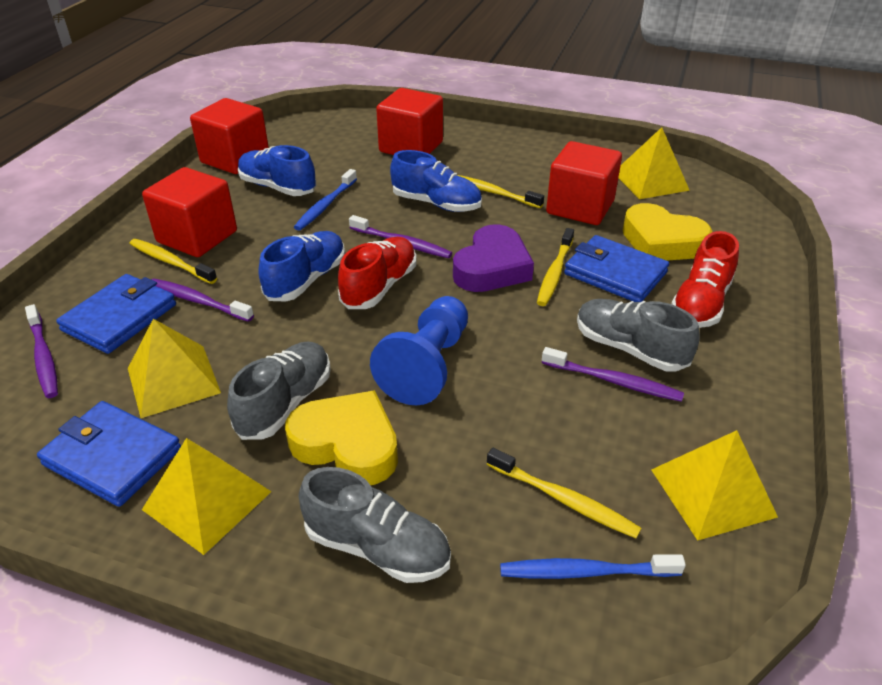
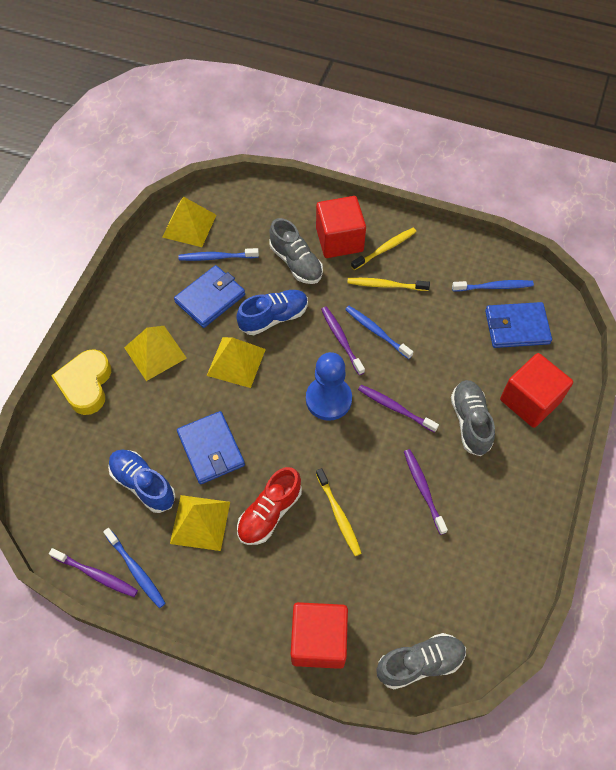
blue shoe: [238,145,316,196] [258,231,345,302] [390,150,482,212] = 3 -> [108,450,176,513] [236,290,308,335] = 2
blue toothbrush: [294,169,357,230] [500,554,686,579] = 2 -> [103,528,166,608] [178,248,259,261] [345,306,413,359] [452,280,534,291] = 4
purple heart: [453,224,534,292] = 1 -> none = 0
red cube: [142,167,237,257] [190,98,269,174] [376,88,443,155] [546,141,622,225] = 4 -> [291,602,348,669] [316,196,366,258] [500,353,573,428] = 3
red shoe: [338,237,417,309] [671,231,739,328] = 2 -> [237,467,302,545] = 1
yellow heart: [285,390,398,485] [623,203,712,261] = 2 -> [51,349,111,415] = 1
yellow toothbrush: [129,239,217,284] [457,175,544,208] [487,448,642,538] [537,228,574,306] = 4 -> [316,468,362,556] [347,278,430,291] [351,228,417,270] = 3

